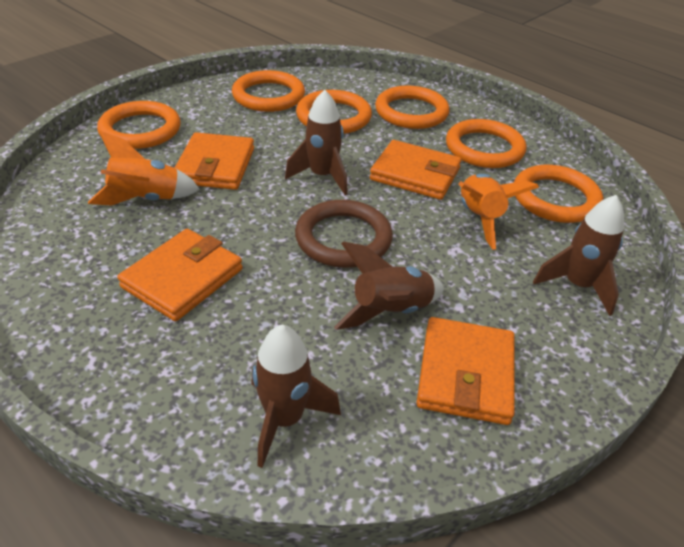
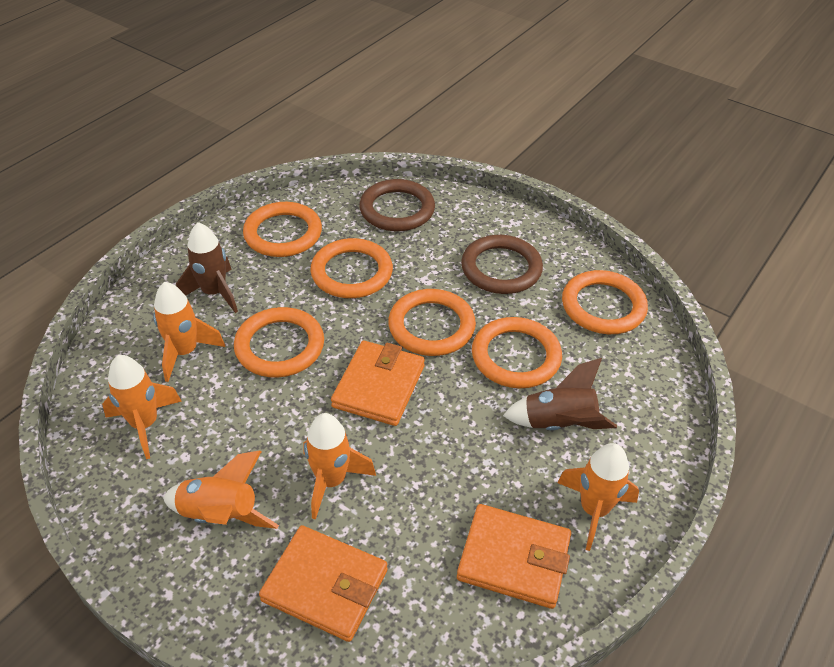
brown ring: [295,200,393,268] = 1 -> [359,179,435,231] [461,235,543,294] = 2
brown rocket: [251,325,341,468] [285,90,348,195] [334,242,444,330] [533,195,624,316] = 4 -> [176,222,238,313] [503,358,617,430] = 2
orange rocket: [88,131,200,206] [458,174,539,250] = 2 -> [102,355,182,459] [153,282,225,382] [163,451,279,529] [303,413,376,520] [557,443,639,551] = 5
orange wallet: [117,229,243,321] [175,132,254,190] [370,140,462,200] [417,317,515,425] = 4 -> [259,525,388,642] [331,340,425,426] [457,504,571,609] = 3

